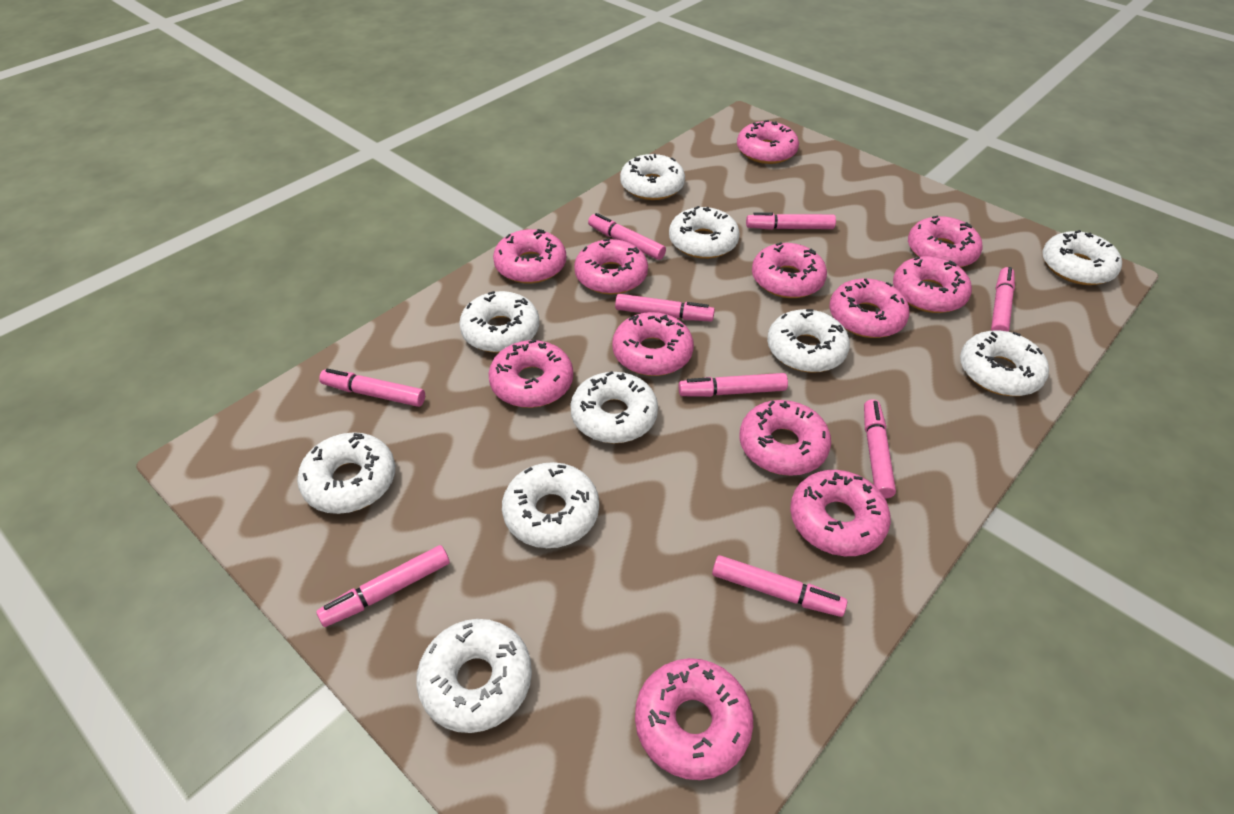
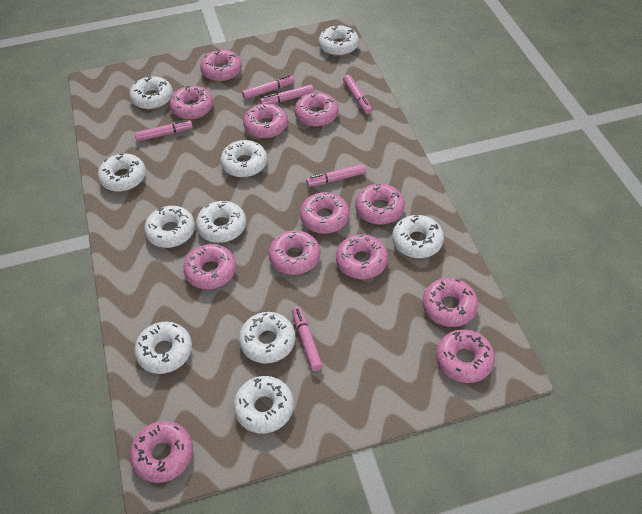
pink marker: [316,545,450,627] [319,369,425,407] [588,213,666,260] [615,294,715,322] [678,373,788,397] [712,555,847,617] [746,212,836,230] [864,399,896,499] [991,267,1015,332] = 9 -> [134,120,193,142] [242,75,295,99] [260,84,314,104] [292,307,323,371] [306,164,366,187] [343,75,372,114] = 6

